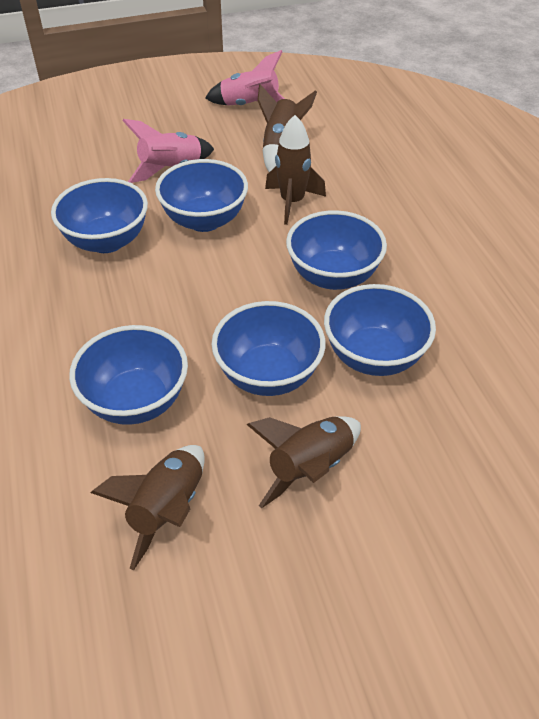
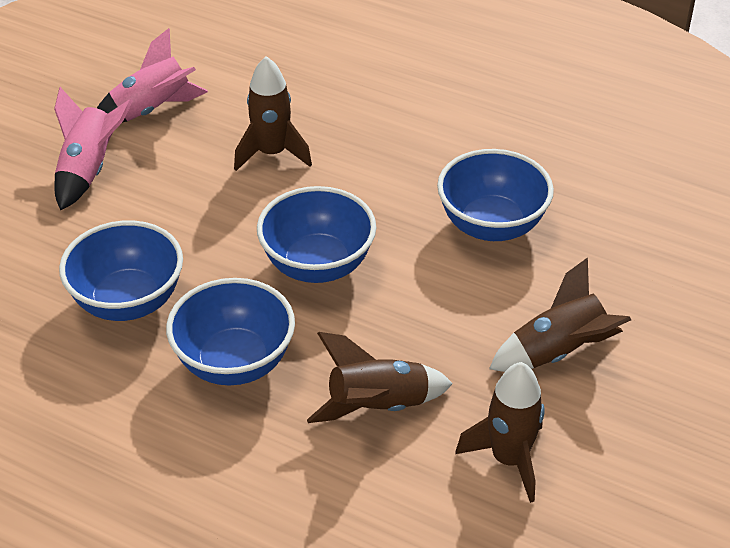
blue bowl: [51,178,148,253] [69,325,188,425] [155,159,248,232] [212,301,326,396] [286,210,387,290] [324,284,436,376] = 6 -> [59,220,183,321] [166,278,295,385] [257,186,376,283] [437,149,554,241] = 4

